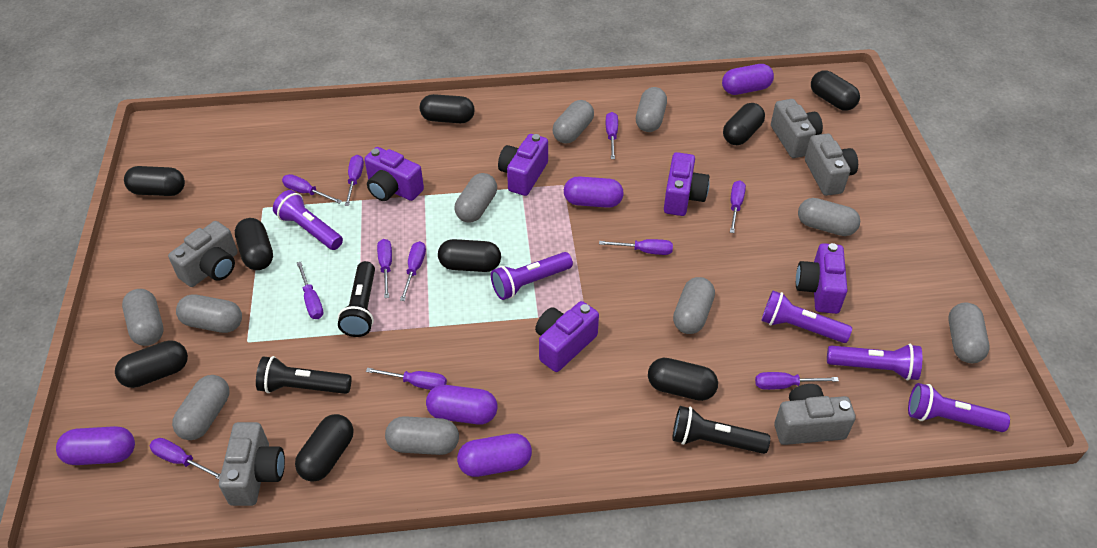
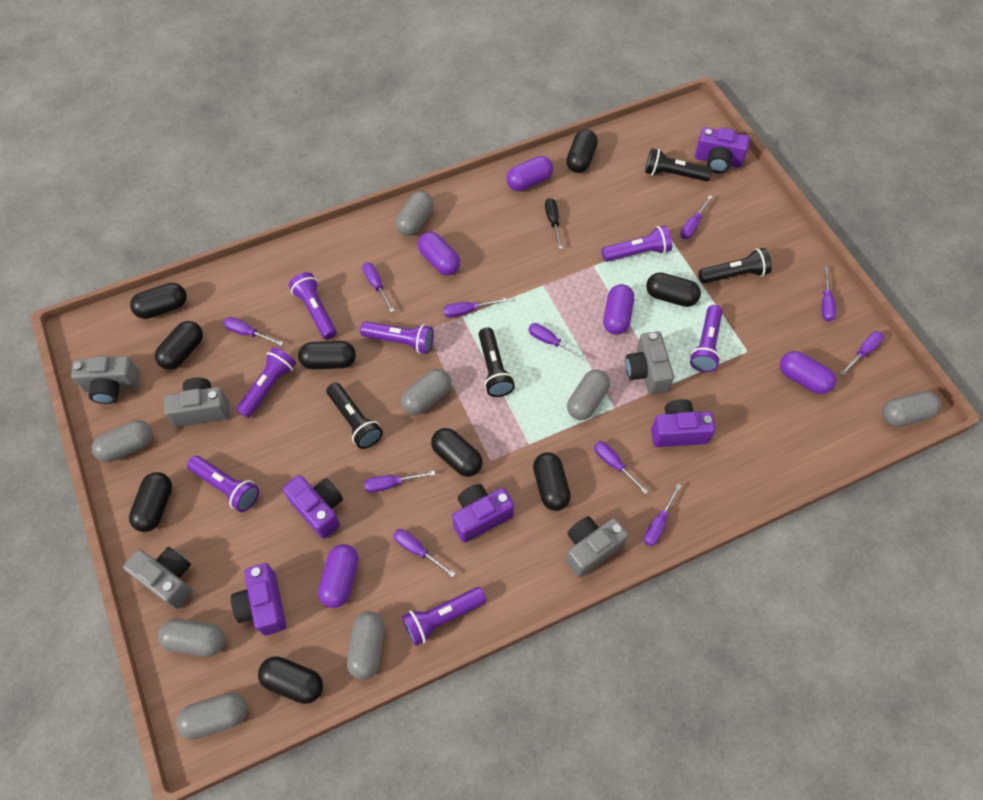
black flashlight: [256,356,352,394] [338,261,375,337] [672,406,770,454] = 3 -> [326,383,383,449] [478,327,515,397] [645,148,712,181] [698,248,772,283] = 4
black screwdriver: none = 0 -> [545,198,563,249] = 1
grey capsule: [122,289,163,346] [172,375,230,440] [176,295,242,333] [385,416,459,455] [455,173,497,223] [552,100,594,144] [636,87,667,132] [673,277,715,334] [798,198,860,236] [948,302,989,363] = 10 -> [92,420,153,462] [158,619,225,657] [176,692,247,739] [347,611,385,680] [396,191,434,236] [401,369,451,415] [567,370,610,420] [882,391,941,427] = 8
purple flashlight: [273,190,343,250] [491,252,573,300] [761,291,852,343] [827,344,922,381] [908,383,1010,432] = 5 -> [187,456,259,512] [236,347,296,418] [289,272,337,340] [360,321,434,354] [402,587,487,646] [602,226,672,262] [690,305,723,372] = 7

